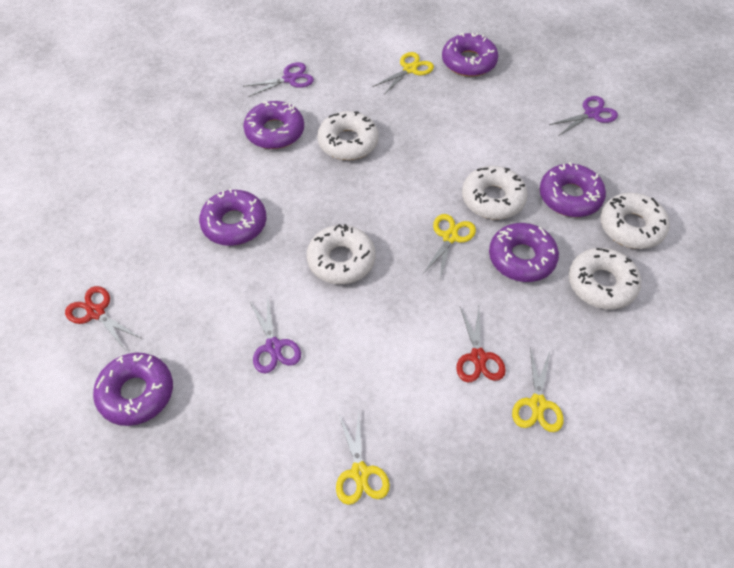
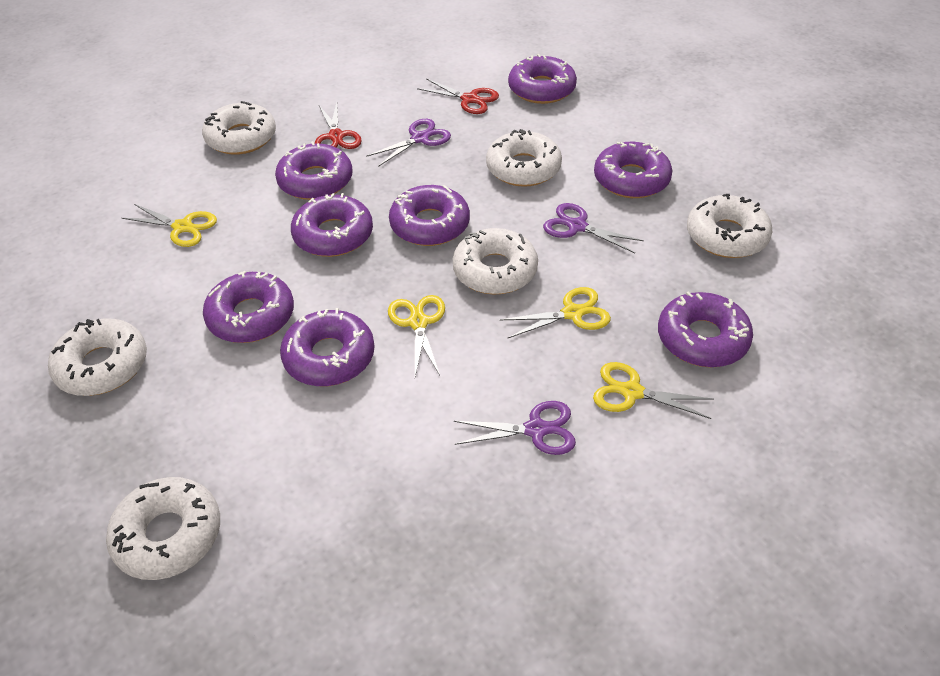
purple donut: [93,353,173,426] [199,188,266,246] [243,101,304,149] [442,33,498,77] [489,223,559,282] [540,162,606,217] = 6 -> [203,271,294,343] [275,141,352,200] [280,308,375,386] [291,193,373,257] [389,185,470,246] [508,54,577,104] [594,142,672,198] [658,292,753,368] = 8
white donut: [307,224,376,284] [317,111,379,160] [462,166,528,220] [569,248,641,309] [600,193,670,249] = 5 -> [48,318,147,396] [106,477,220,580] [202,101,276,155] [453,228,538,295] [486,129,562,187] [687,194,772,258] = 6

